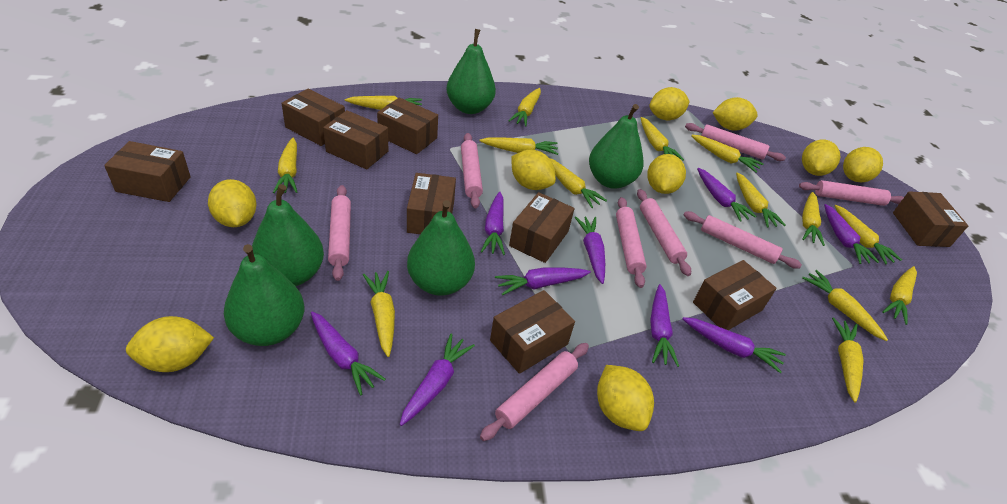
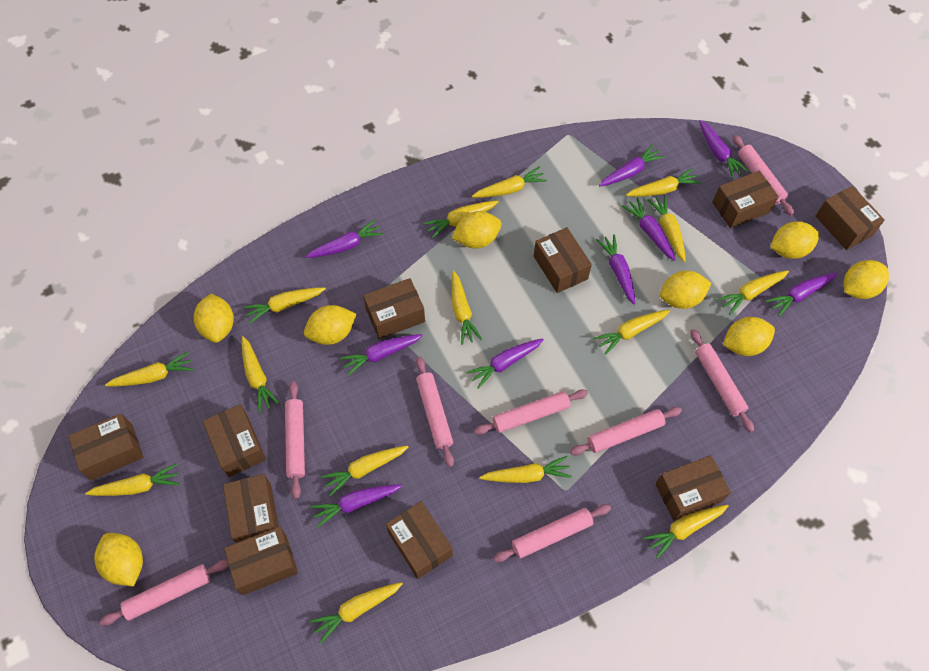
brown box: [104,141,191,202] [281,89,345,146] [323,110,388,169] [377,97,438,154] [407,173,456,234] [490,290,575,374] [509,192,574,263] [693,260,777,330] [893,191,968,247] = 9 -> [68,413,144,480] [203,404,266,477] [223,474,279,543] [224,527,298,595] [363,278,425,339] [386,501,453,579] [534,227,592,293] [655,455,731,521] [712,171,779,228] [816,186,885,250] = 10
green pear: [224,244,304,346] [252,184,324,286] [407,200,475,296] [446,29,496,114] [589,104,643,189] = 5 -> none = 0
yellow carrot: [273,138,297,193] [345,96,422,110] [363,271,395,357] [479,137,558,155] [508,88,541,126] [550,158,607,208] [641,117,684,160] [691,135,763,173] [736,173,785,228] [802,192,825,246] [802,270,888,341] [832,317,864,403] [835,205,902,264] [882,266,917,325] = 14 -> [85,463,180,496] [105,352,194,387] [242,336,280,413] [243,287,326,324] [310,582,403,643] [321,446,408,496] [424,201,499,238] [451,271,482,345] [472,166,547,198] [479,456,572,483] [594,310,670,355] [626,168,701,197] [644,504,729,559] [647,195,686,262] [717,270,789,315] = 15
yellow lemon: [126,316,214,372] [208,179,256,227] [511,150,556,190] [597,365,654,431] [647,154,686,194] [650,87,690,121] [712,97,758,131] [802,140,840,176] [843,147,883,183] = 9 -> [94,533,143,586] [194,294,234,343] [304,305,357,345] [452,211,502,248] [660,271,711,309] [723,317,775,356] [770,221,819,259] [844,260,889,299] = 8

